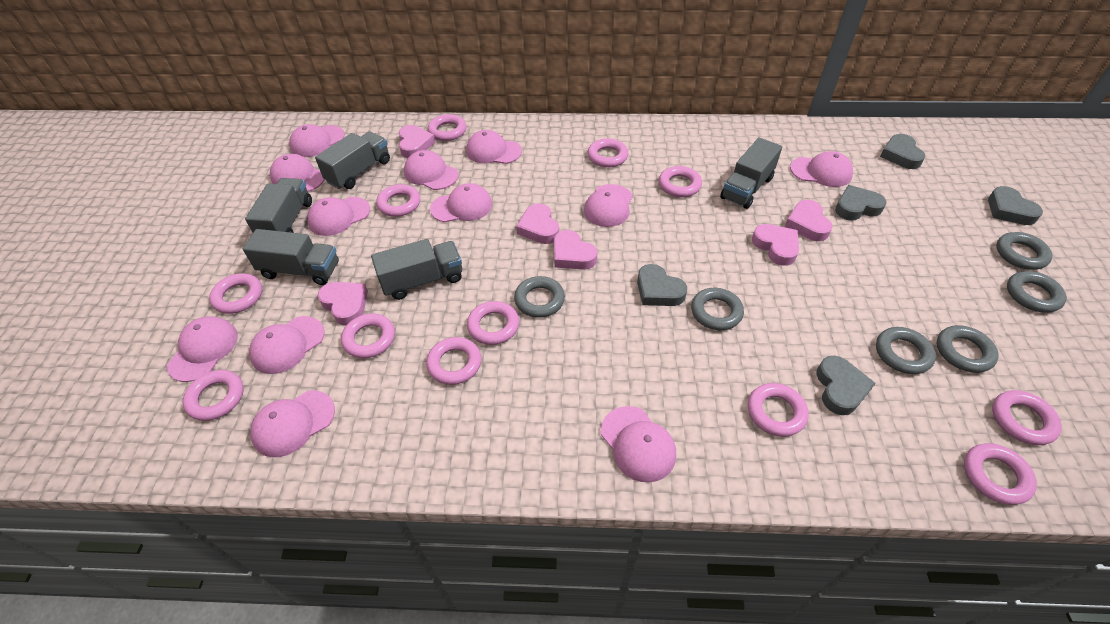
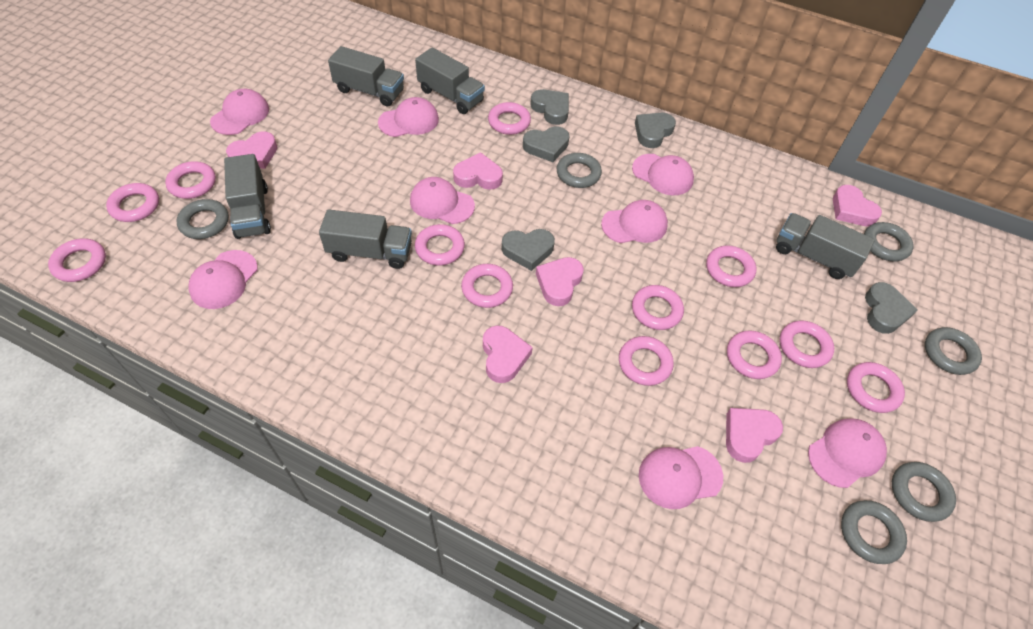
pink cap: [167,316,238,382] [249,316,325,374] [250,390,335,457] [270,154,325,192] [289,124,345,157] [307,197,370,236] [404,150,459,190] [430,183,492,222] [466,130,522,164] [584,184,633,227] [601,406,676,483] [790,151,853,187] = 12 -> [188,250,258,309] [210,89,269,135] [378,97,439,137] [410,177,475,224] [601,200,668,243] [632,154,694,195] [639,446,723,509] [808,418,887,488] = 8

